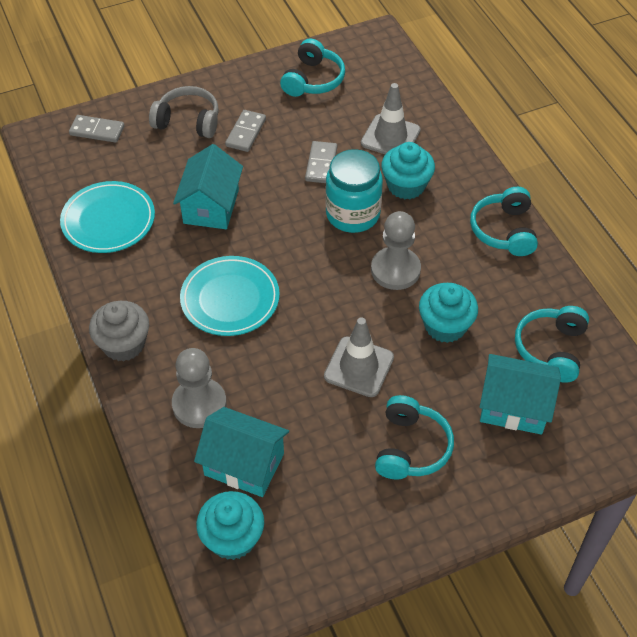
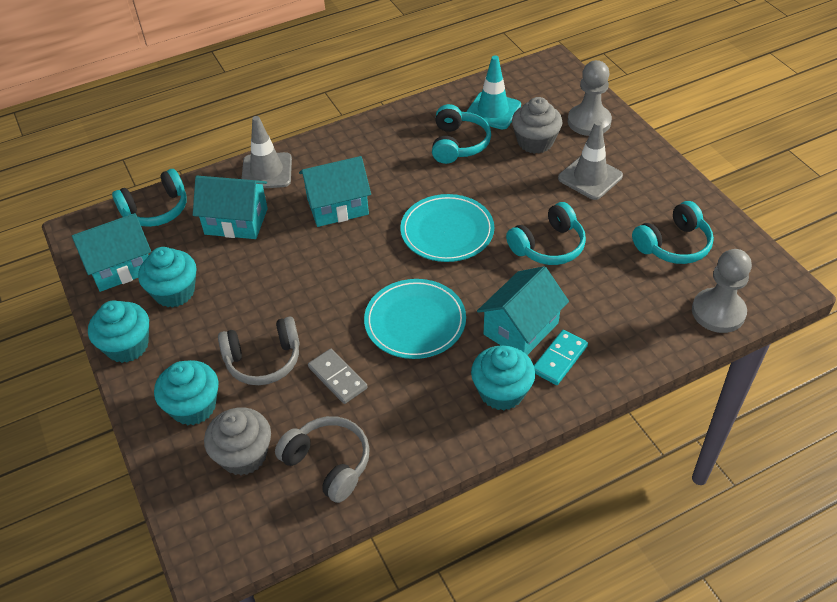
grey cupcake: [89,301,149,361] = 1 -> [204,407,271,476] [512,97,563,154] = 2
grey domino: [69,115,125,143] [225,110,266,152] [305,141,337,183] = 3 -> [308,349,368,404] = 1
grey headphones: [149,86,219,138] = 1 -> [218,317,300,385] [275,416,370,503] = 2
turquoise cupcake: [196,491,264,560] [381,142,435,199] [419,283,478,343] = 3 -> [88,300,149,363] [138,247,196,308] [154,360,218,425] [471,345,535,411] = 4
turquoise domino: none = 0 -> [534,330,588,385] = 1
turquoise house: [173,144,243,229] [194,407,289,497] [480,354,561,434] = 3 -> [72,213,151,292] [193,176,268,239] [299,156,371,227] [477,266,569,355] = 4
turquoise jar: [325,149,383,233] = 1 -> none = 0
turquoise traffic cone: none = 0 -> [466,55,521,130] = 1

